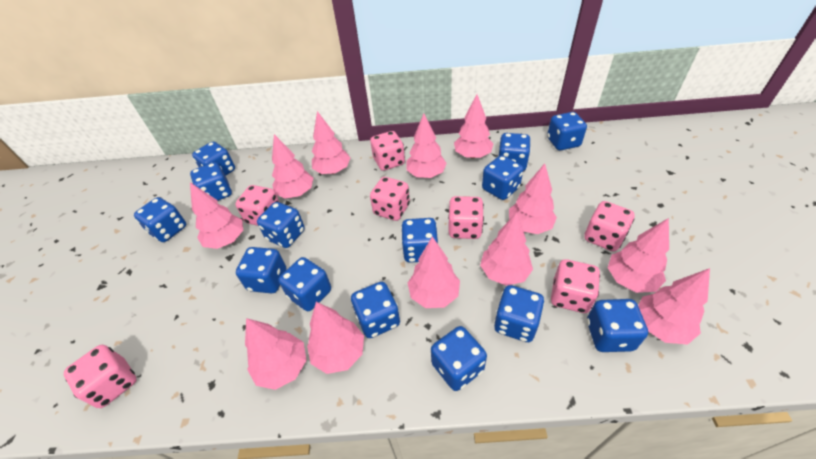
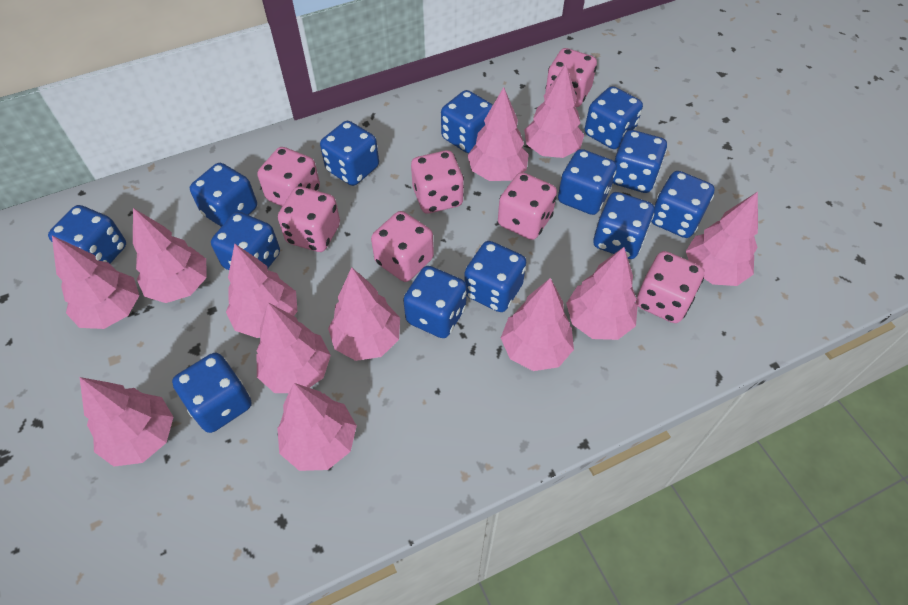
blue dice: [134,197,186,242] [190,162,232,201] [192,142,235,176] [236,247,286,294] [257,202,305,248] [278,257,331,311] [351,282,400,338] [401,218,438,263] [431,326,487,391] [482,155,523,200] [494,285,545,342] [498,133,531,171] [547,112,587,150] [587,299,648,352] = 14 -> [48,205,126,264] [172,353,252,433] [190,163,257,227] [211,212,280,270] [320,121,379,186] [403,266,467,338] [441,90,493,153] [464,241,526,312] [558,149,617,215] [585,86,643,149] [593,192,654,259] [613,130,667,193] [651,171,715,238] = 13

